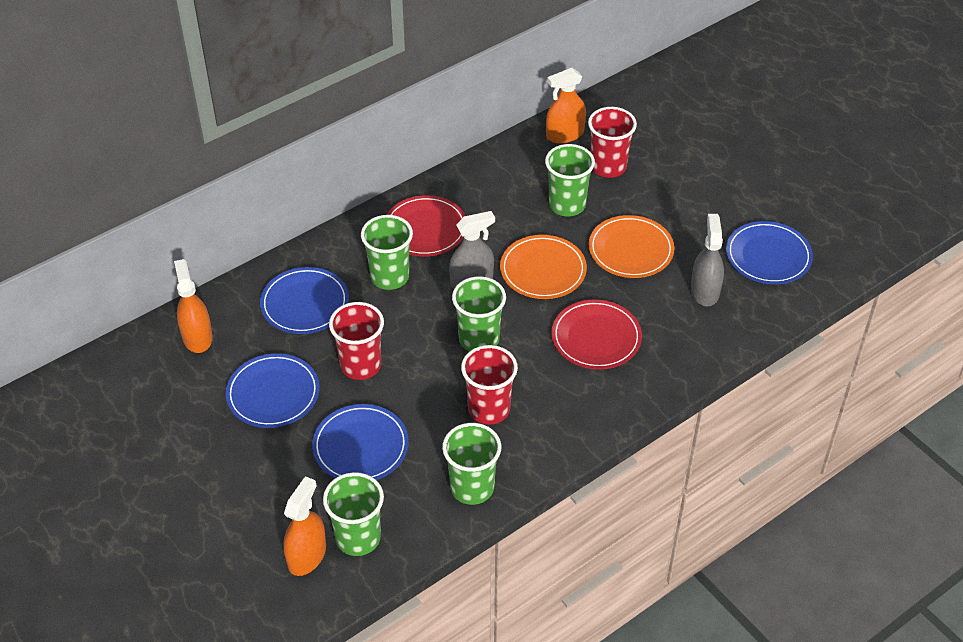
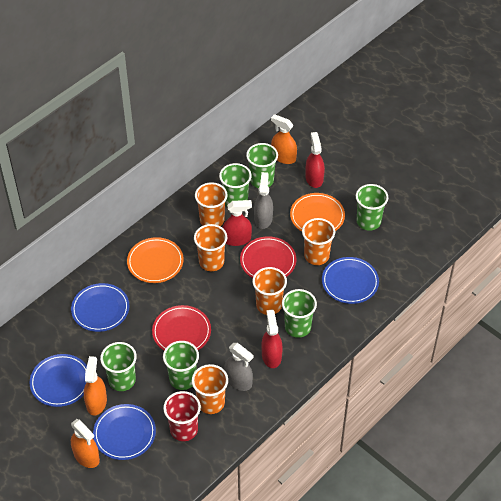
green cup: [323,472,384,556] [361,215,413,290] [442,423,501,505] [452,276,506,351] [545,144,595,216] = 5 -> [100,342,137,391] [163,341,199,390] [219,163,252,207] [246,143,278,188] [282,289,317,338] [356,184,388,231] = 6
orange cup: none = 0 -> [192,364,228,414] [194,224,227,271] [195,182,228,226] [252,267,287,315] [302,218,335,265] = 5
red cup: [329,302,384,380] [461,345,518,425] [588,107,637,178] = 3 -> [163,391,201,441] = 1
red spray bottle: none = 0 -> [223,200,252,246] [261,310,283,368] [305,132,325,188] = 3

